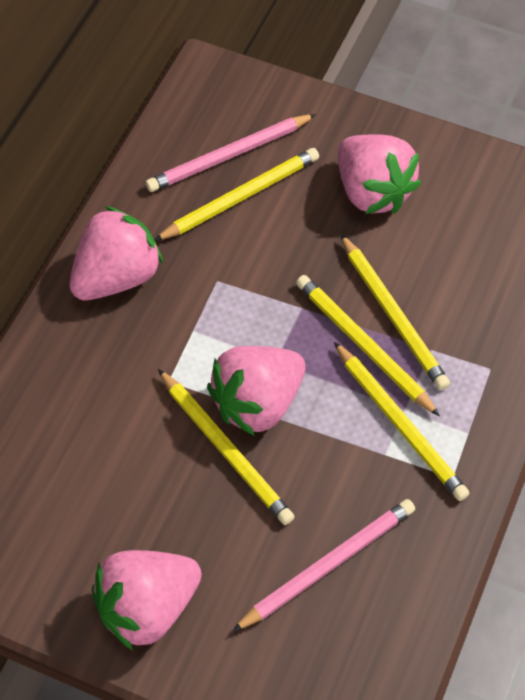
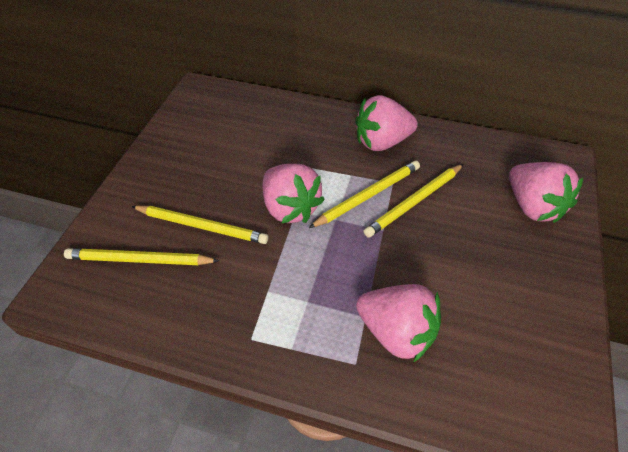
pink pencil: [146,114,316,192] [232,499,415,632] = 2 -> none = 0
yellow pencil: [155,148,319,241] [158,369,295,525] [296,275,440,416] [334,342,470,501] [340,234,450,390] = 5 -> [64,248,220,265] [131,206,268,244] [309,161,420,228] [364,164,464,238] = 4

